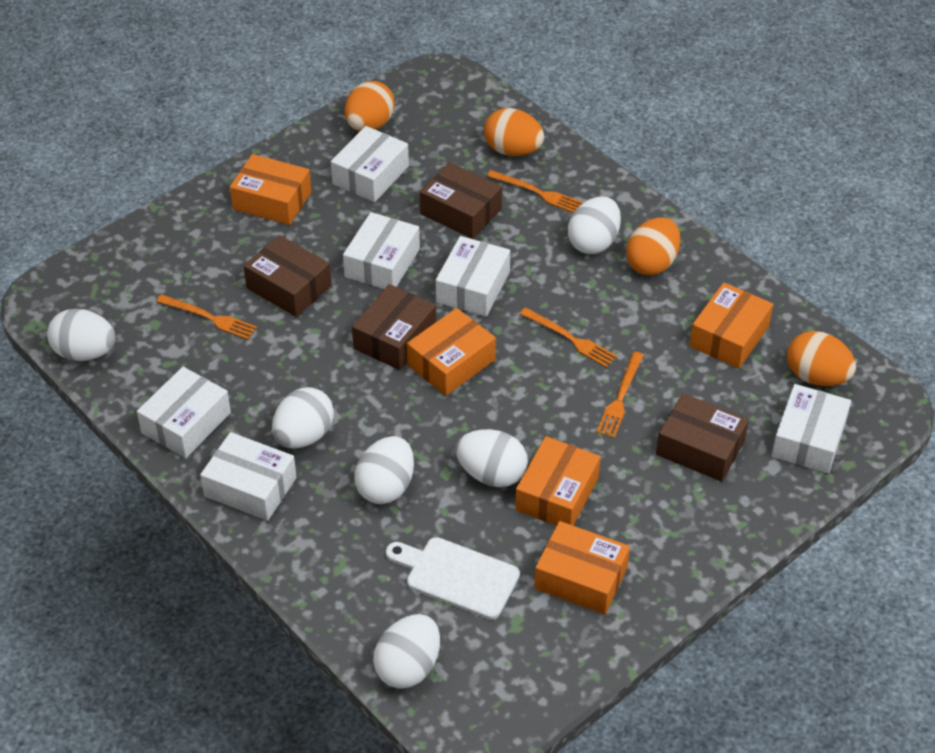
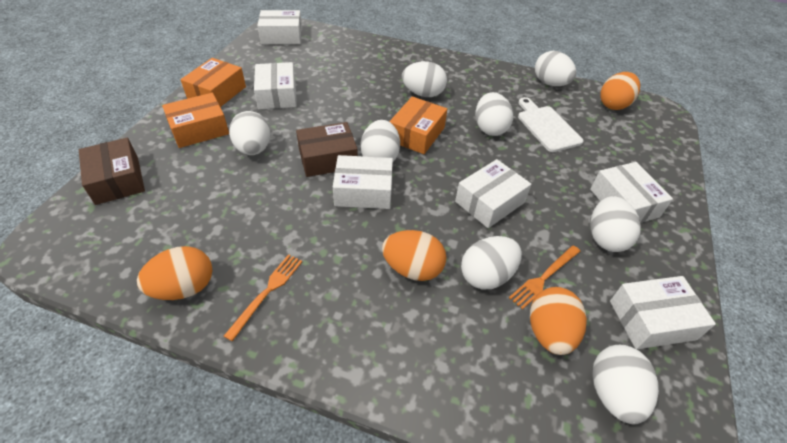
brown box: [244,235,331,317] [352,284,436,370] [420,162,502,239] [656,393,749,482] = 4 -> [79,138,145,205] [296,122,358,177] = 2
orange box: [230,154,311,225] [407,308,496,396] [515,436,601,526] [534,521,630,614] [689,282,773,368] = 5 -> [162,93,229,148] [180,58,246,107] [389,96,447,154] = 3
orange fork: [156,294,257,340] [487,170,583,213] [520,307,617,368] [596,352,644,438] = 4 -> [224,254,302,341] [509,245,581,310] = 2
white egg: [47,309,116,361] [272,387,334,449] [354,436,414,504] [373,614,440,689] [455,429,528,487] [568,197,621,254] = 6 -> [229,111,270,155] [360,120,400,161] [402,61,447,97] [461,236,522,289] [475,92,513,136] [535,51,576,86] [590,196,641,252] [592,345,659,424] = 8

